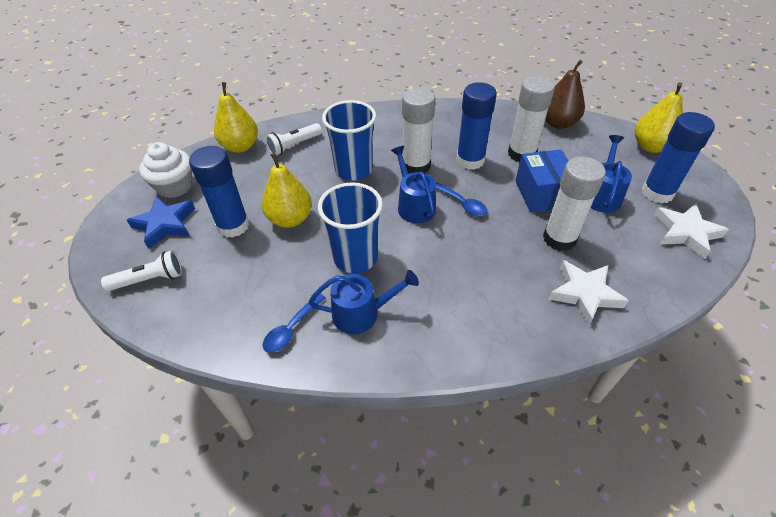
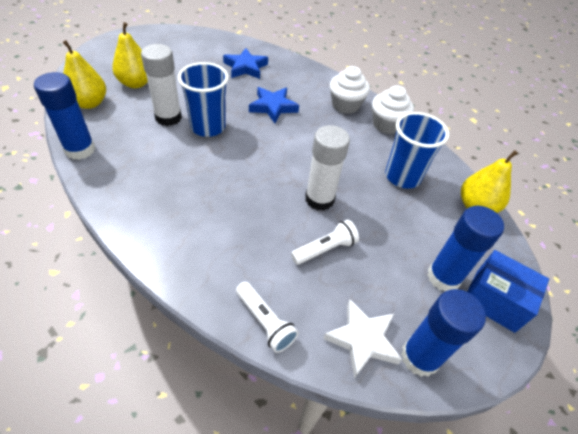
blue spoon: [263,294,326,353] [435,182,487,216] = 2 -> none = 0
blue star: [127,196,195,249] = 1 -> [223,48,268,79] [249,87,299,123] = 2
blue watering can: [309,270,419,334] [391,146,436,223] [591,135,632,213] = 3 -> none = 0
brown pear: [545,60,585,129] = 1 -> none = 0
white cupcake: [139,142,192,198] = 1 -> [330,66,370,114] [372,86,414,134] = 2
white glue stick: [402,88,435,174] [508,76,555,162] [543,156,606,251] = 3 -> [141,44,182,126] [305,125,350,211] = 2
white star: [549,260,629,326] [653,204,729,259] = 2 -> [323,300,402,379] = 1

